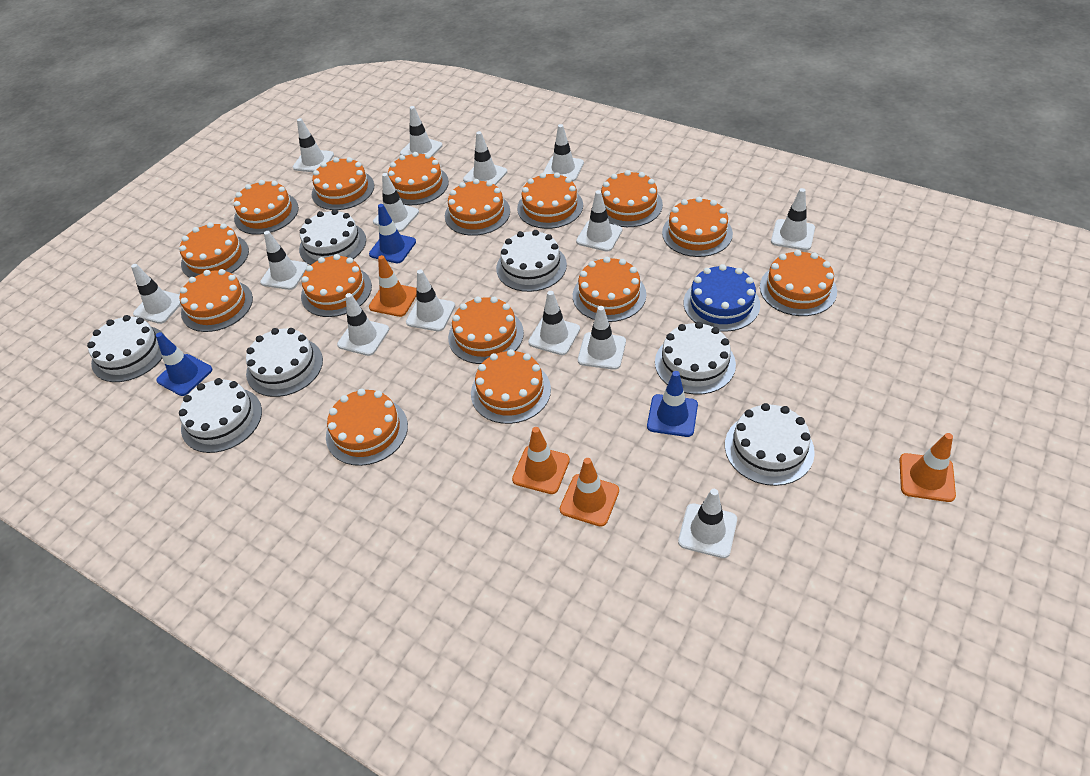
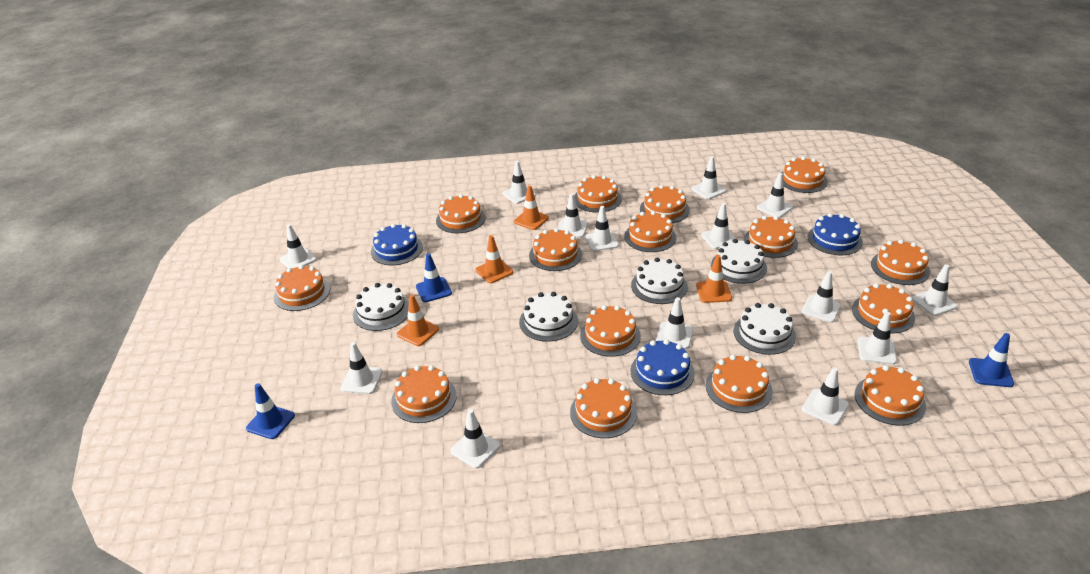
blue cake: [684,264,760,332] = 1 -> [371,224,423,265] [631,339,695,395] [807,213,863,255] = 3
white cake: [87,315,165,382] [179,378,262,453] [246,328,323,397] [299,209,366,265] [496,230,567,292] [655,322,736,395] [725,403,815,486] = 7 -> [353,283,409,331] [519,292,578,342] [631,257,688,304] [711,239,767,284] [734,303,796,355] = 5

